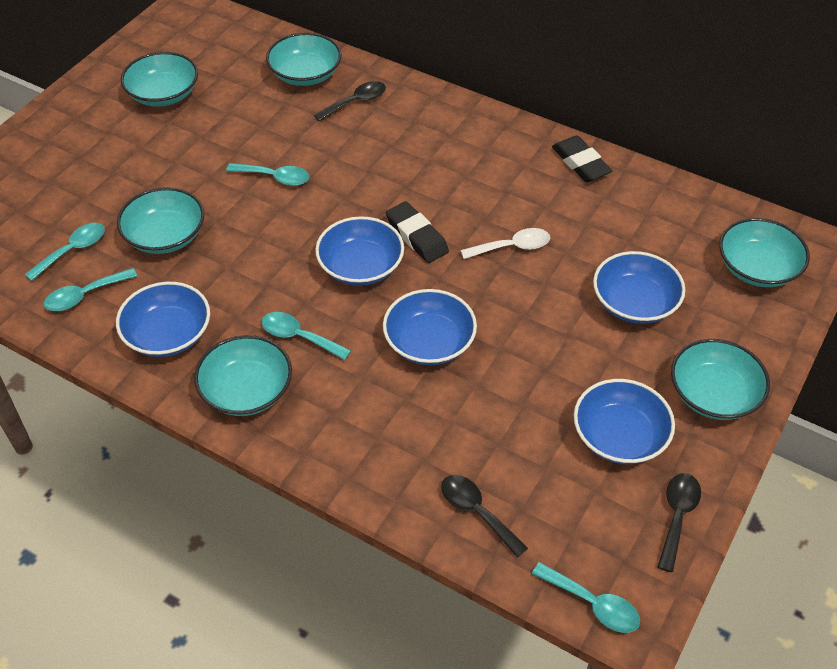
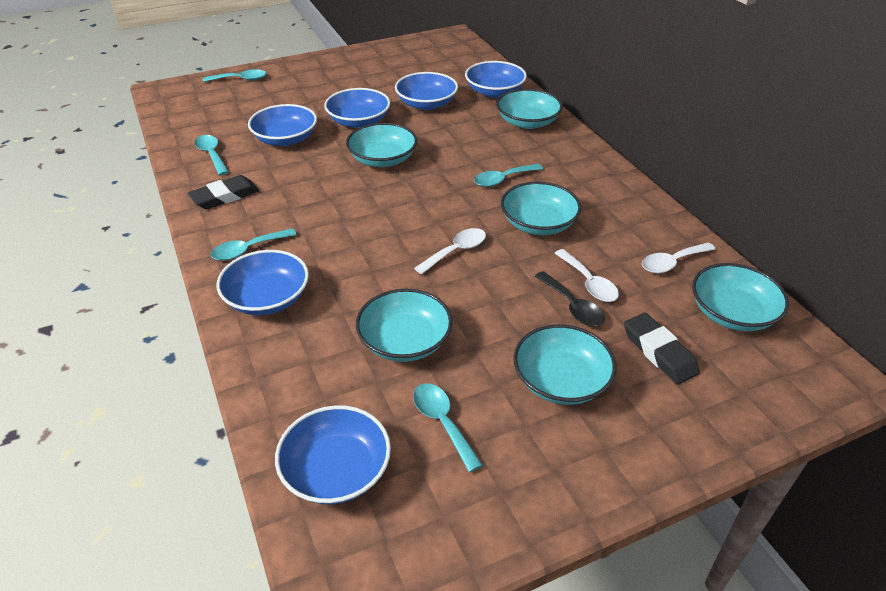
black spoon: [314,81,386,121] [441,475,528,558] [657,473,701,572] = 3 -> [535,271,605,326] = 1
blue bowl: [116,282,210,357] [315,216,404,286] [383,289,477,365] [574,379,675,464] [593,251,685,324] = 5 -> [217,250,309,315] [248,104,317,146] [275,405,391,504] [324,88,390,128] [395,72,458,110] [465,61,527,98] = 6
white spoon: [461,228,550,259] = 1 -> [414,228,486,275] [555,249,619,302] [642,242,716,273] = 3

